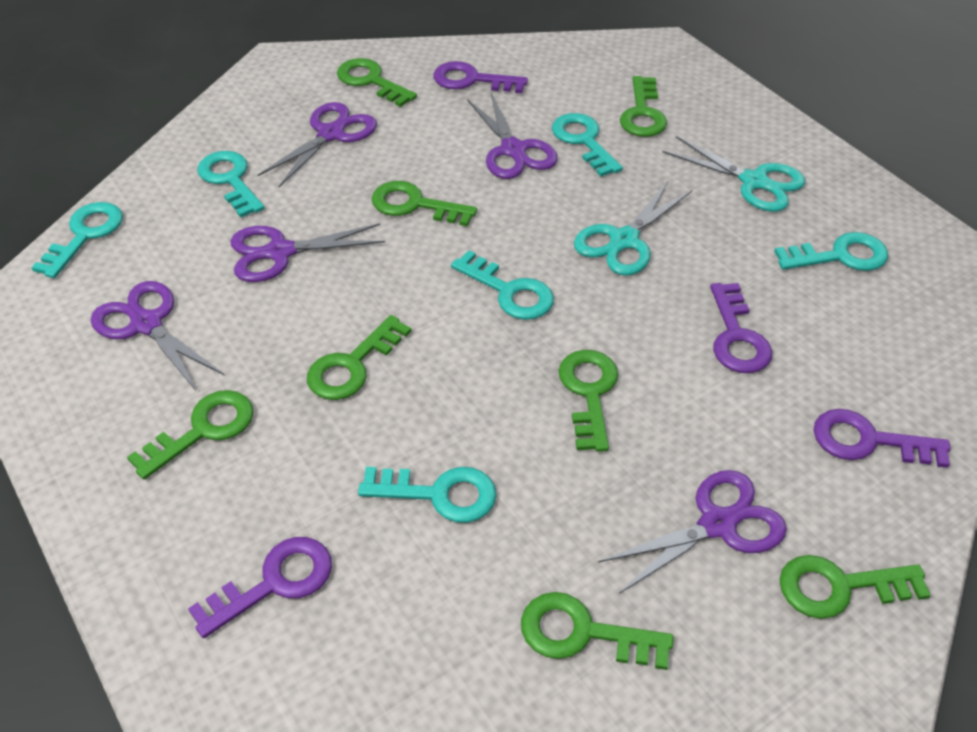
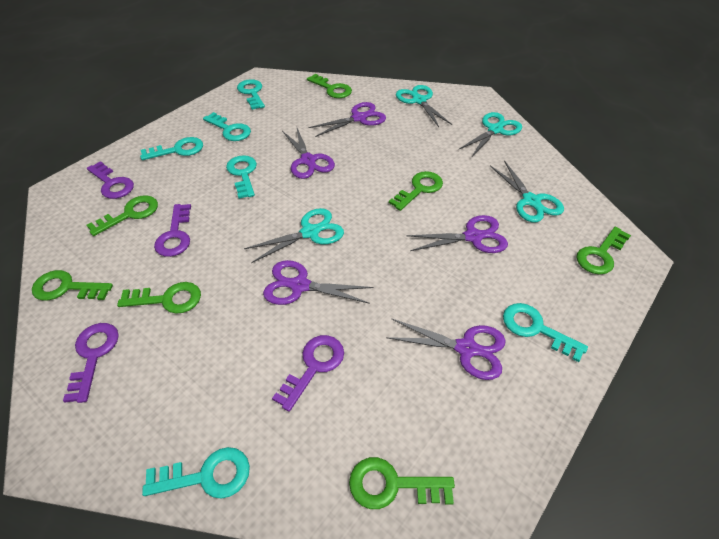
green key: [127,390,254,480] [307,315,412,400] [337,58,417,107] [371,181,477,227] [521,592,674,670] [558,350,618,452] [620,76,667,137] [780,555,931,619] = 8 -> [32,270,113,301] [87,195,158,236] [117,282,201,314] [307,74,352,98] [349,457,455,509] [389,171,443,211] [577,227,631,274] = 7
turquoise scissors: [574,181,692,276] [662,136,805,212] = 2 -> [244,208,344,263] [396,85,452,127] [458,112,522,158] [490,160,564,223] = 4

